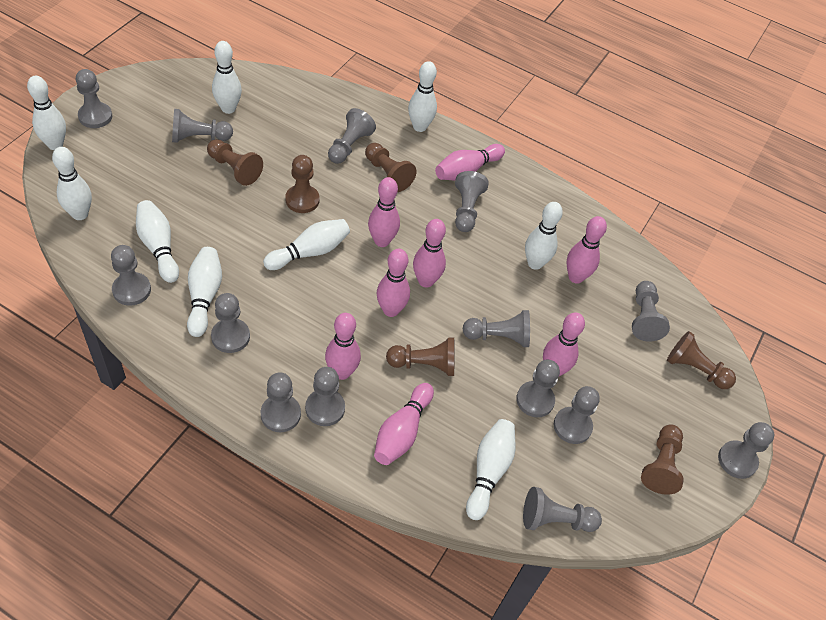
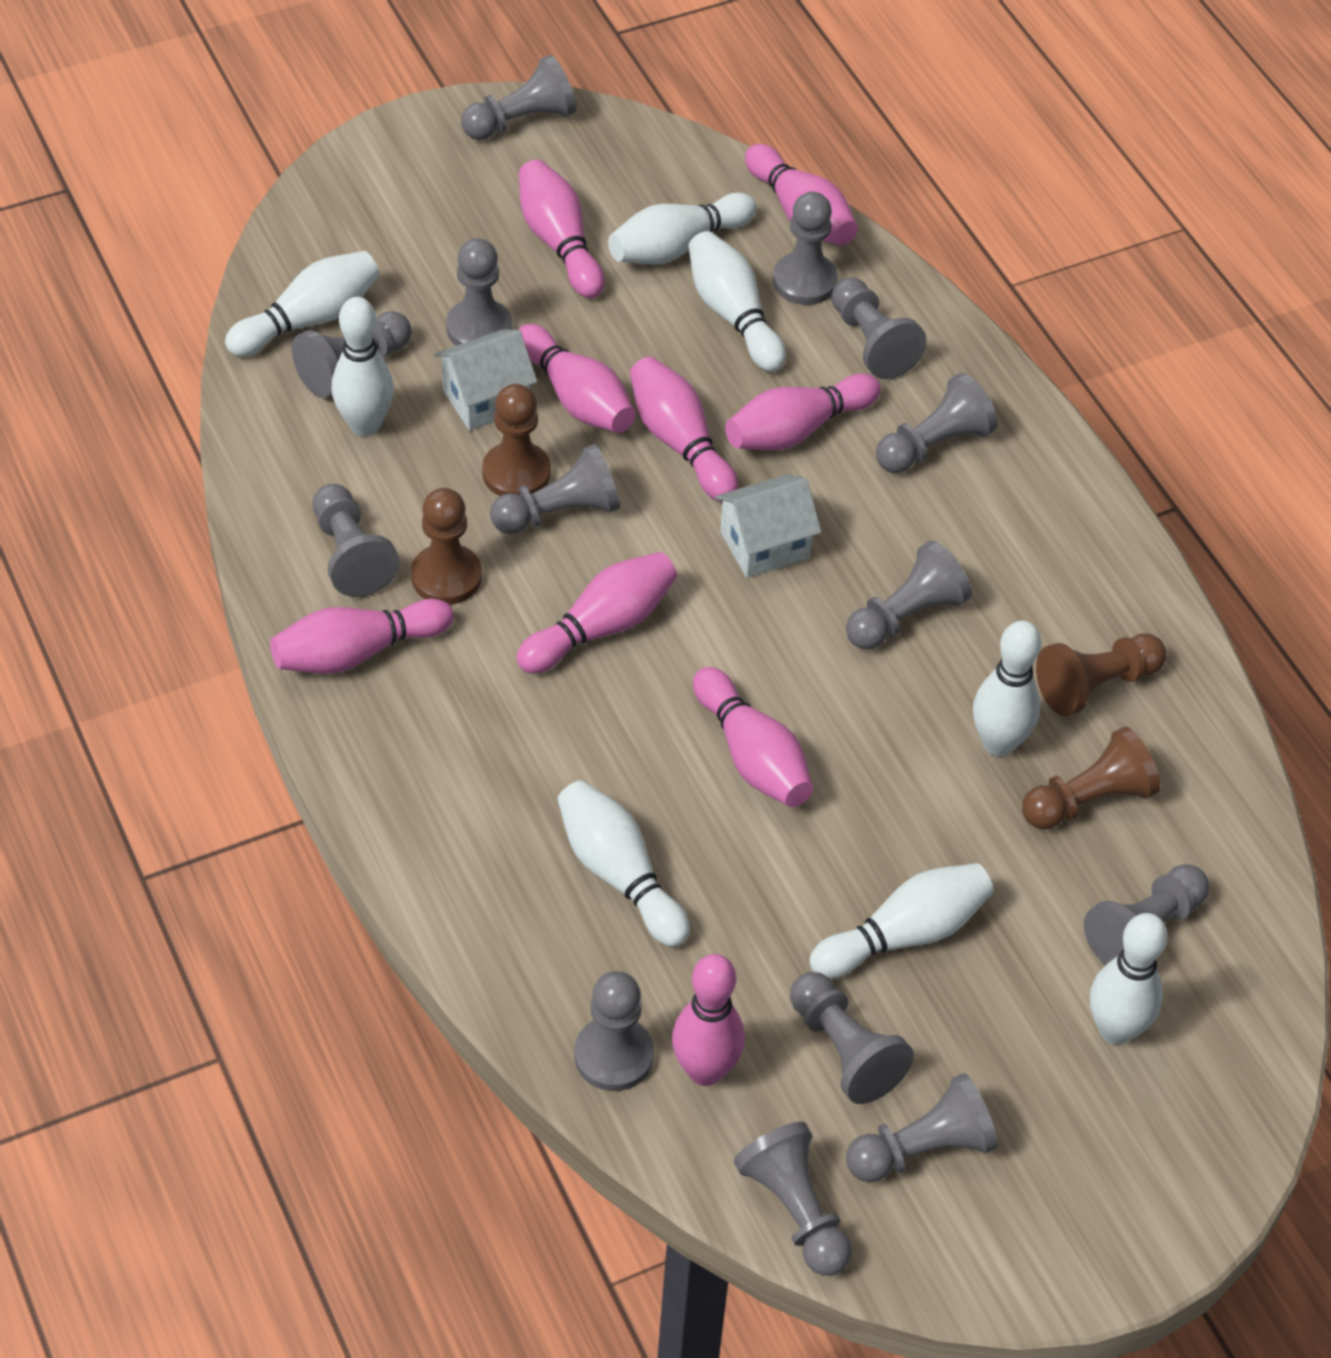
brown pawn: [207,139,263,186] [285,155,319,213] [365,143,416,192] [386,338,454,376] [641,425,684,495] [667,331,736,389] = 6 -> [411,488,482,605] [482,384,551,496] [1022,727,1160,830] [1036,633,1167,716] = 4
pink bowling pin: [325,313,361,380] [368,177,400,247] [374,383,434,465] [377,249,410,317] [413,219,446,287] [435,144,505,180] [543,312,585,376] [566,216,607,284] = 8 -> [270,599,454,674] [516,552,677,673] [518,324,636,433] [519,159,605,298] [630,357,738,502] [672,954,745,1086] [693,667,813,807] [725,374,881,450] [745,144,858,246] = 9
white bowling pin: [27,76,66,150] [52,147,92,220] [136,200,179,283] [187,247,222,337] [212,41,242,114] [263,219,350,270] [408,61,437,132] [466,419,515,520] [525,202,563,270] = 9 -> [225,251,380,357] [332,297,394,437] [557,780,690,947] [608,193,757,264] [688,231,786,372] [809,863,994,979] [973,620,1041,757] [1090,913,1168,1045] = 8
white house: none = 0 -> [434,329,537,431] [715,474,821,578] = 2

